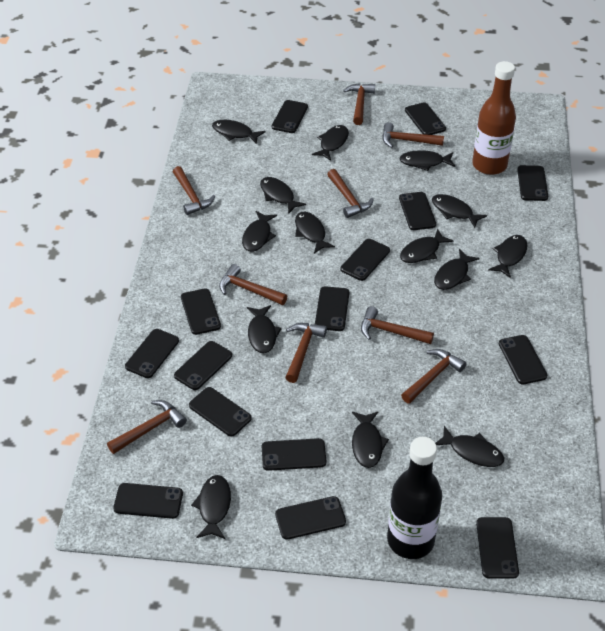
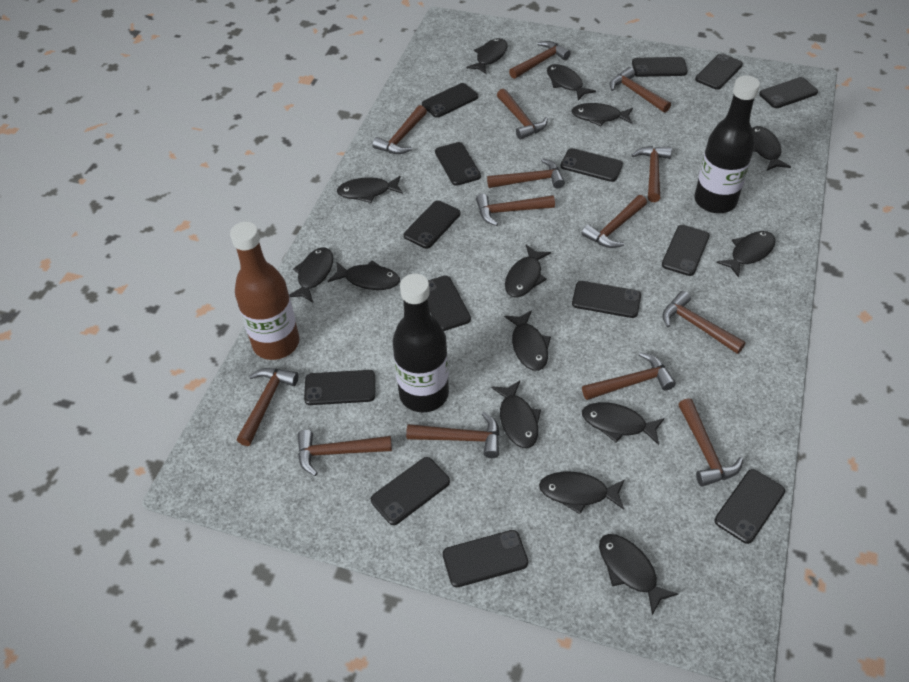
black bottle: [387,437,442,559] = 1 -> [392,274,449,413] [694,75,760,213] = 2
black phone: [113,483,183,519] [125,329,179,378] [174,341,232,390] [181,288,221,335] [189,387,252,437] [262,438,326,471] [272,100,308,133] [275,496,346,540] [315,286,349,331] [341,239,390,281] [399,192,436,230] [405,102,446,135] [476,517,519,579] [499,335,548,385] [517,165,548,201] = 15 -> [304,370,375,405] [371,457,450,525] [404,201,461,249] [422,83,478,118] [428,275,471,331] [435,142,481,186] [443,530,528,587] [561,148,623,182] [572,281,641,318] [632,57,687,77] [662,225,710,276] [695,53,743,90] [715,469,785,544] [759,77,818,108] = 14
brown hammer: [107,400,187,454] [173,166,215,215] [219,264,287,305] [285,323,327,383] [327,169,374,218] [343,84,375,125] [361,306,434,344] [382,122,444,148] [401,349,466,404] = 9 -> [237,368,299,446] [298,430,392,476] [372,105,427,154] [406,412,500,458] [476,194,555,226] [487,158,565,189] [497,89,548,140] [509,41,571,79] [582,195,647,248] [582,352,676,400] [610,67,671,113] [632,146,672,202] [663,291,746,354] [678,398,743,487] = 14

